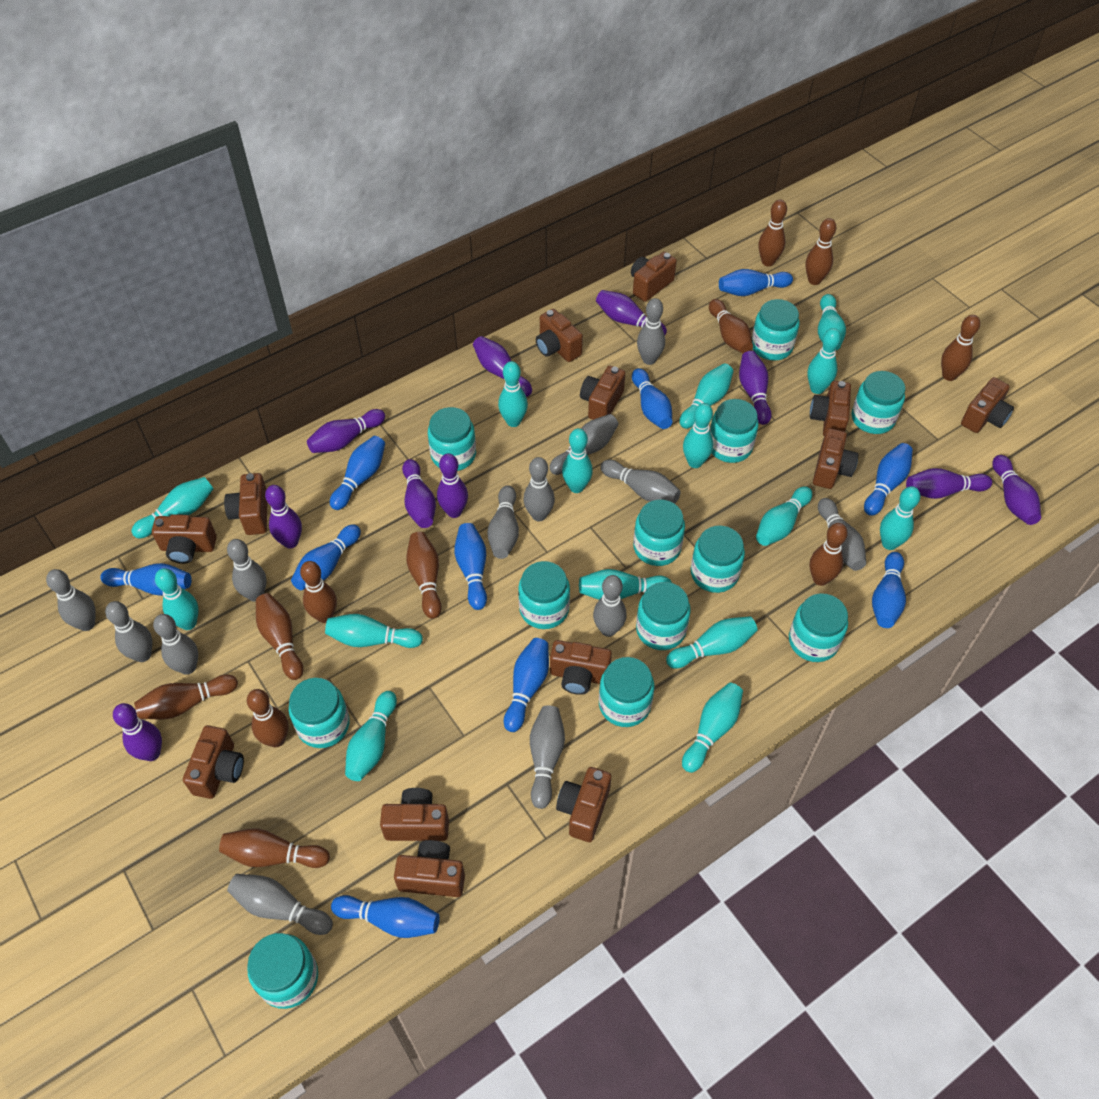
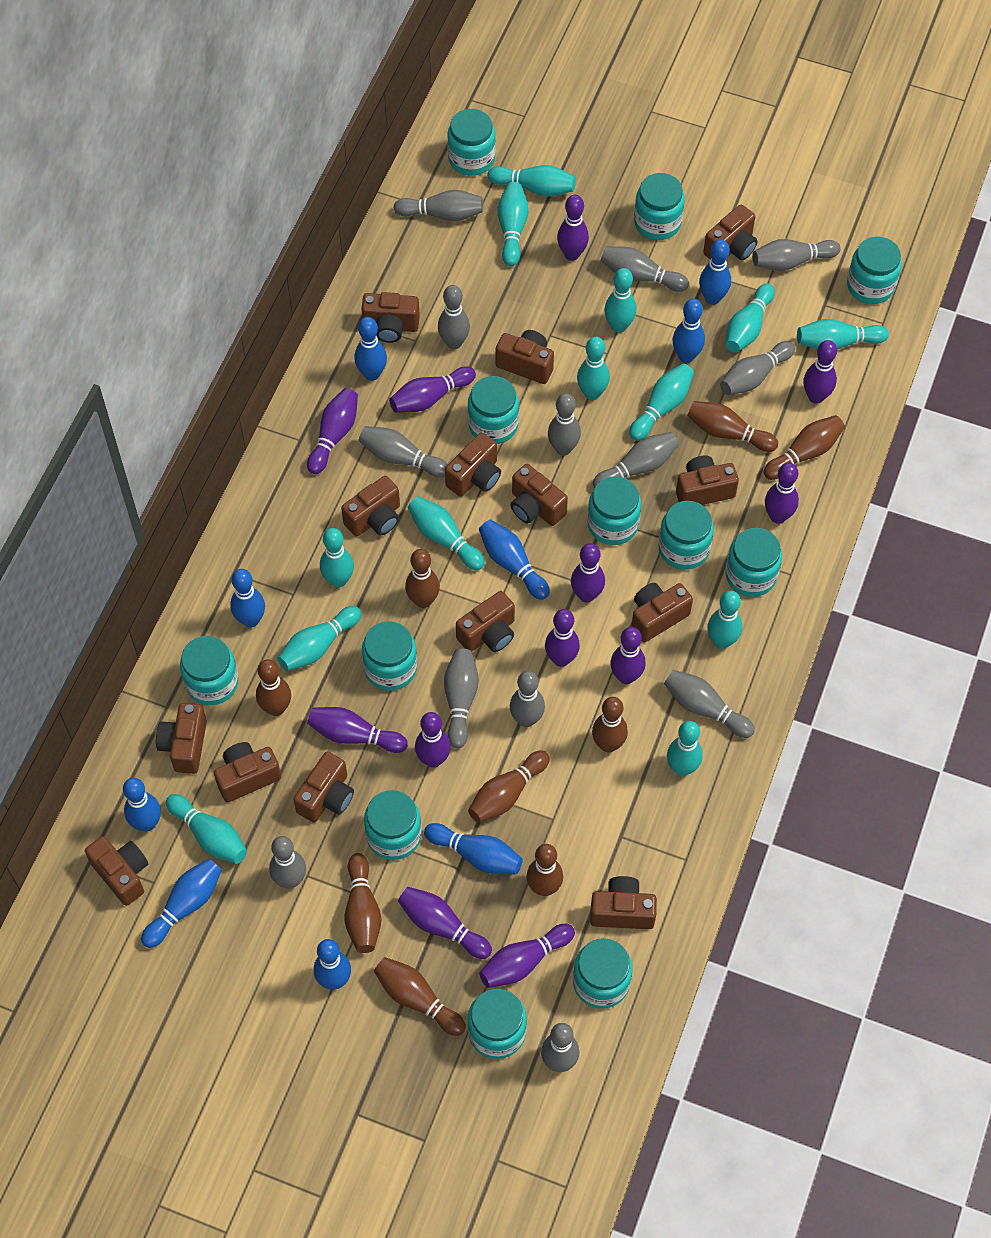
blue bowling pin: [100,563,192,596] [291,524,361,590] [330,436,385,510] [331,895,440,938] [454,523,487,610] [504,638,549,732] [632,368,673,429] [719,269,793,296] [864,443,913,516] [872,552,906,628] = 10 -> [123,778,161,832] [141,858,222,948] [230,569,265,627] [314,939,351,990] [354,317,387,381] [424,823,523,875] [479,519,550,600] [672,299,705,363] [699,239,731,305] = 9
brown bowling pin: [134,675,238,719] [219,829,330,868] [247,689,289,747] [256,593,303,680] [300,561,337,623] [406,532,442,619] [709,299,753,353] [758,199,787,266] [806,218,836,285] [810,523,848,586] [941,315,980,381] = 11 -> [256,659,291,716] [345,853,381,953] [374,957,466,1036] [405,549,440,608] [468,750,550,823] [527,844,563,896] [592,697,628,752] [687,401,778,452] [764,415,845,480] = 9
brown camera: [152,514,217,564] [183,725,244,799] [224,473,267,535] [380,788,449,841] [394,840,465,897] [536,309,583,362] [550,640,612,695] [556,767,611,842] [580,366,625,420] [631,252,677,302] [810,381,851,436] [813,428,858,489] [961,377,1014,433] = 13 -> [85,836,148,906] [156,703,207,774] [214,742,281,803] [293,752,354,823] [341,476,400,536] [361,292,420,343] [445,433,501,497] [456,591,515,652] [496,330,554,384] [510,464,568,526] [590,876,657,929] [631,583,693,642] [676,455,739,505] [703,205,758,260] = 14
purple bowling pin: [113,703,162,761] [265,485,302,549] [307,409,385,453] [402,459,436,528] [437,453,468,518] [473,336,532,397] [596,290,667,335] [739,351,772,425] [906,468,992,499] [992,455,1041,525] = 10 -> [307,388,358,474] [307,707,408,753] [389,366,476,413] [398,887,492,959] [415,712,451,768] [479,924,575,988] [545,609,580,667] [557,195,589,261] [571,543,605,603] [610,627,646,684] [765,463,799,524] [803,340,837,404] = 12
turquoise bowling pin: [131,477,213,538] [155,568,199,630] [325,614,423,648] [345,691,397,781] [498,361,528,427] [562,428,593,493] [579,569,672,600] [666,616,758,669] [680,363,733,429] [682,683,743,773] [683,403,713,468] [756,486,812,546] [807,328,841,394] [818,294,846,350] [880,486,920,550] = 15 -> [166,794,247,864] [278,606,362,671] [320,528,354,587] [408,496,485,570] [487,165,576,197] [498,182,529,266] [577,337,610,400] [604,268,637,333] [629,363,694,441] [667,721,703,776] [707,591,742,649] [726,283,775,353] [797,319,889,349] = 13

